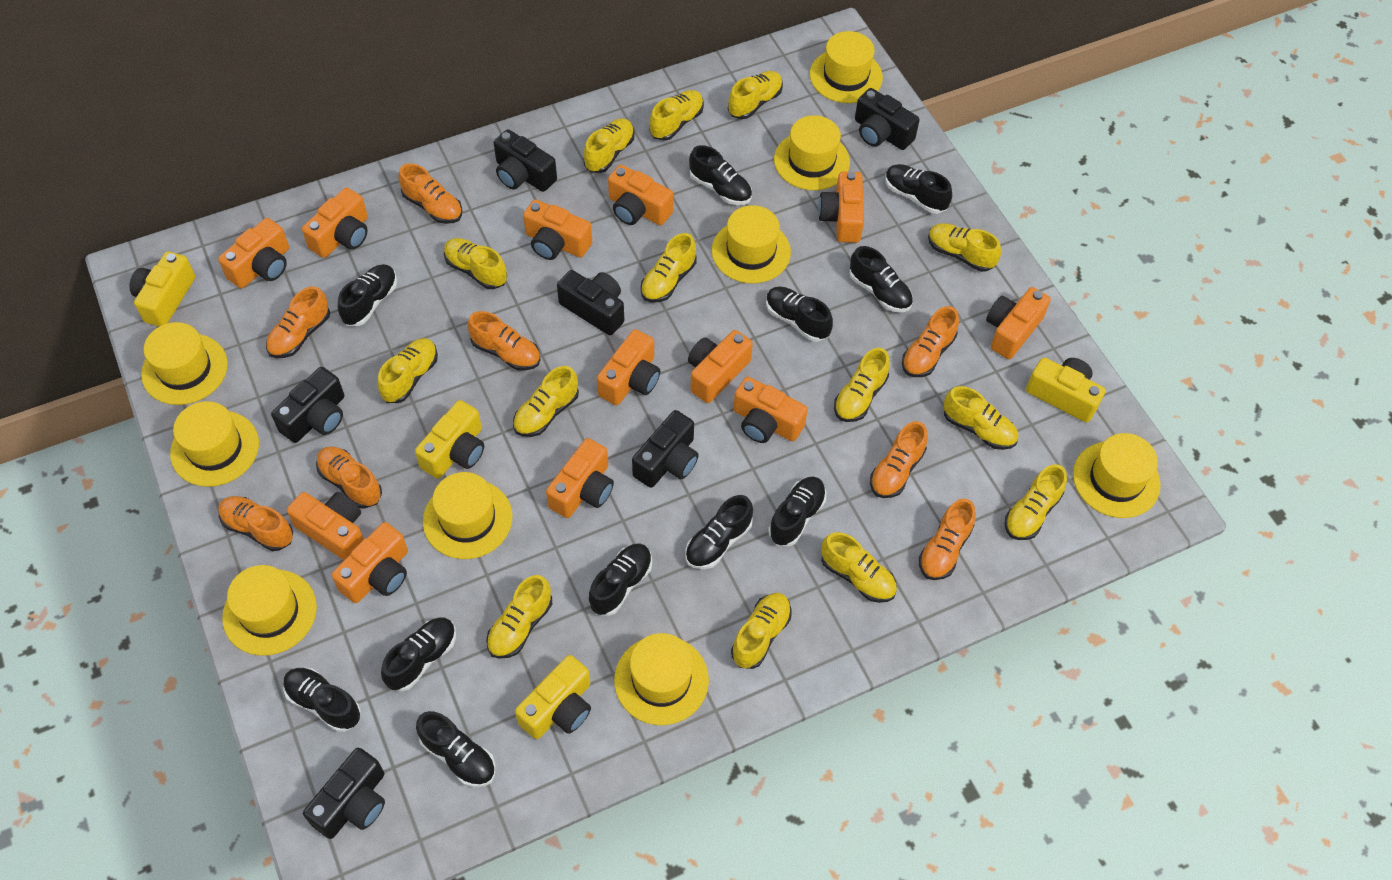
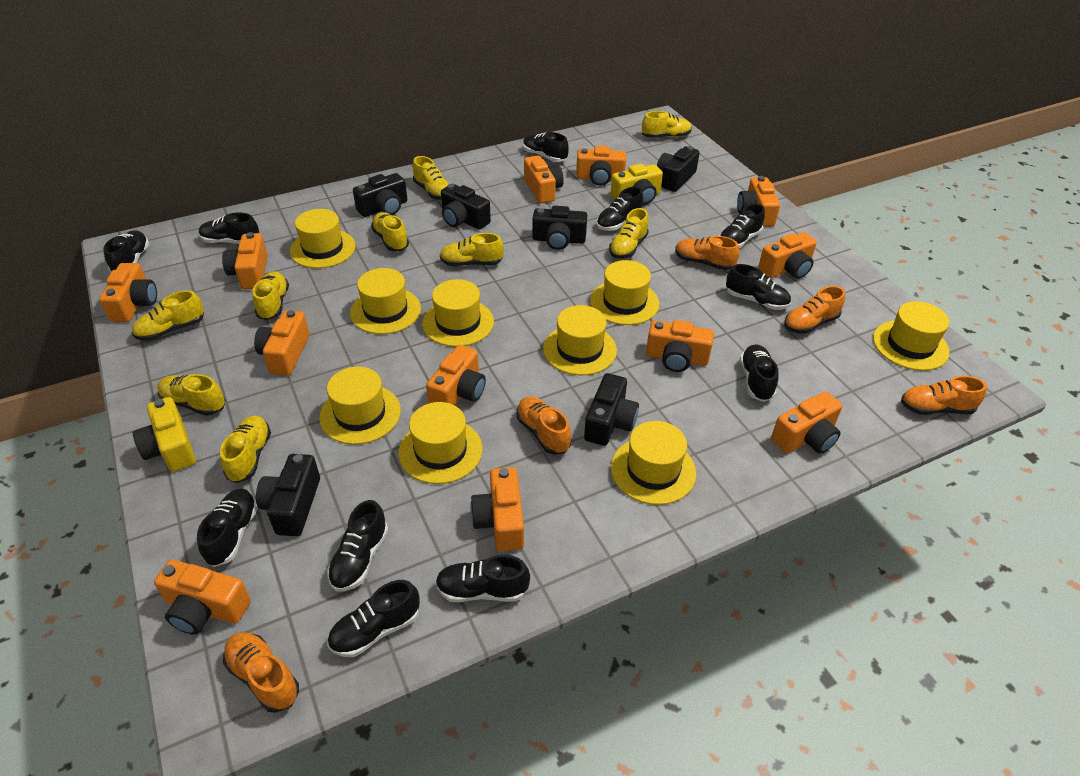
orange shoe: [219,496,293,551] [266,286,330,358] [316,446,382,509] [398,163,462,224] [467,311,540,371] [870,421,928,498] [902,306,959,377] [919,498,976,580] = 8 -> [223,632,299,713] [516,396,571,454] [675,236,739,270] [784,286,845,334] [901,376,987,415] = 5
yellow camera: [129,251,195,327] [415,400,484,479] [515,655,591,739] [1026,357,1106,423] = 4 -> [133,397,196,472] [611,164,663,205] = 2
yellow shoe: [378,338,438,403] [444,238,507,289] [486,575,552,659] [513,366,579,437] [584,118,635,173] [640,233,697,303] [649,90,704,141] [728,71,783,119] [731,593,792,669] [821,532,897,603] [834,348,890,422] [928,223,1001,272] [943,386,1018,450] [1005,464,1067,540] = 14 -> [132,291,204,341] [157,374,226,416] [220,416,271,483] [252,271,289,320] [371,212,409,251] [413,156,449,200] [440,233,504,266] [609,208,649,259] [642,111,692,138] = 9

